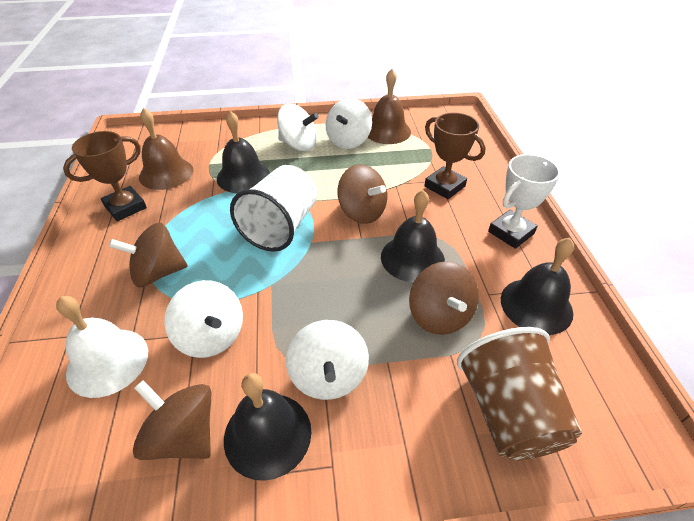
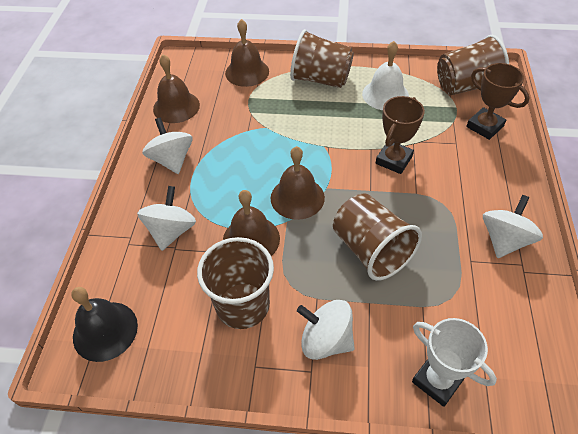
black bell: [217,111,270,193] [224,373,311,481] [381,190,445,282] [501,238,574,335] = 4 -> [71,287,138,362] = 1
brown bell: [139,108,193,190] [367,69,411,144] = 2 -> [153,54,200,123] [223,190,280,256] [225,19,269,87] [270,146,325,220] = 4
brown cup: [457,327,582,461] = 1 -> [197,237,274,329] [290,29,354,88] [333,193,422,281] [437,35,509,95] = 4
brown spinning top: [109,223,188,287] [133,380,211,460] [338,164,387,224] [409,261,479,335] = 4 -> none = 0
white cup: [230,165,317,252] = 1 -> none = 0

